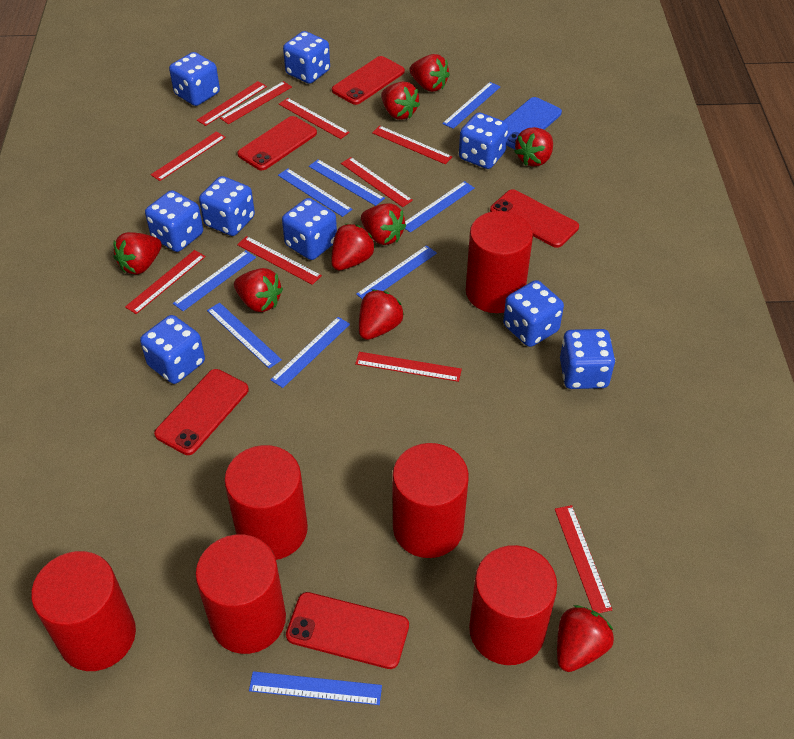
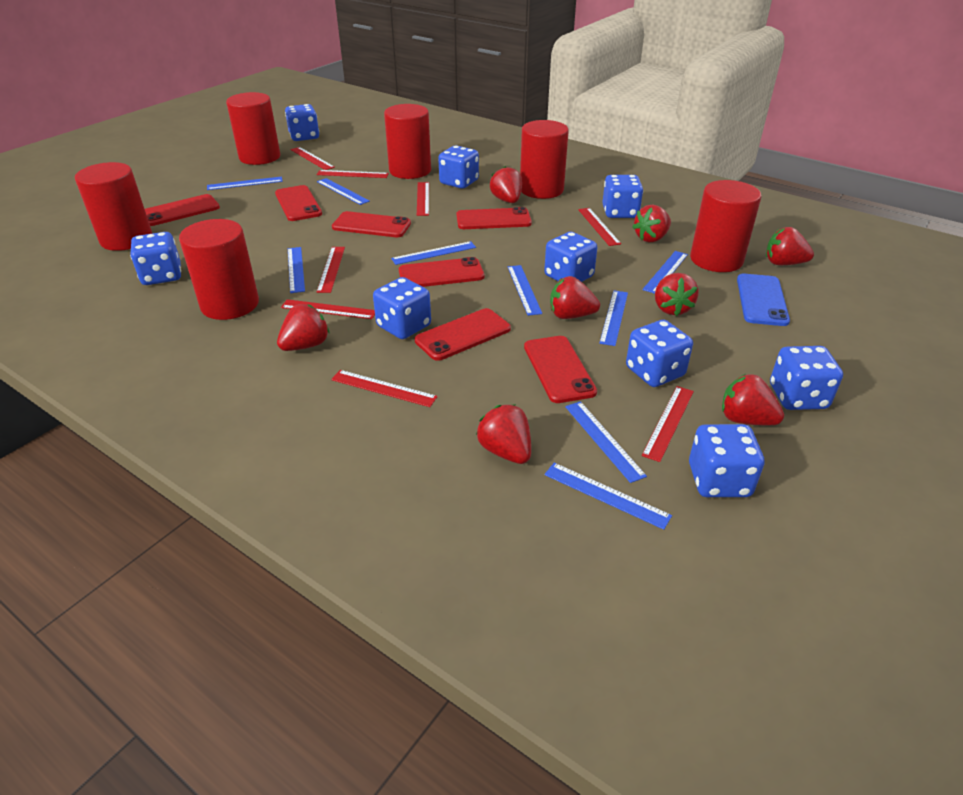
red phone: [154,369,249,455] [237,116,317,170] [286,592,409,669] [332,56,405,105] [490,189,579,248] = 5 -> [145,194,220,226] [275,185,322,221] [332,211,411,237] [399,257,485,287] [415,308,511,361] [457,207,532,229] [524,336,597,403] = 7
red ruler: [125,250,206,314] [151,131,226,181] [197,81,267,126] [220,81,292,124] [237,236,322,285] [279,98,350,139] [341,157,413,207] [355,352,462,382] [372,126,453,164] [555,505,612,613] = 10 -> [281,299,375,319] [290,147,335,170] [317,170,389,178] [317,247,345,293] [331,370,438,407] [417,182,429,216] [578,208,621,246] [642,386,694,462] = 8
red strawberry: [114,232,162,274] [234,268,283,312] [331,224,375,270] [359,290,404,340] [361,203,406,245] [381,82,420,120] [409,54,450,92] [514,127,553,166] [557,605,614,672] = 9 -> [277,304,330,351] [476,405,531,464] [490,166,522,203] [550,276,600,319] [633,205,671,243] [655,273,699,316] [722,374,784,425] [766,227,814,265] = 8

